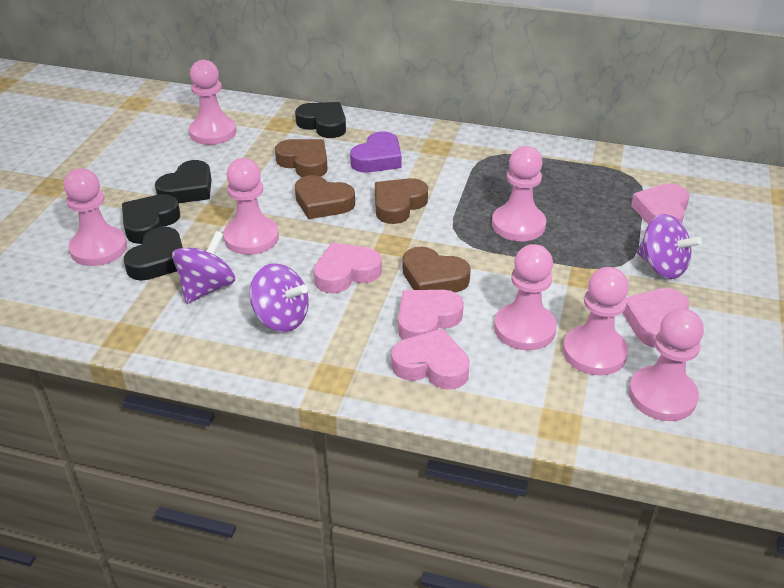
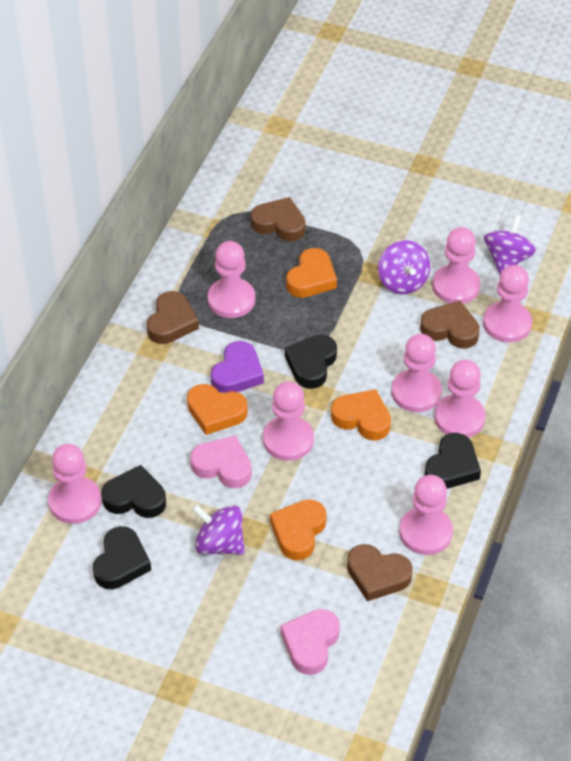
orange heart: none = 0 -> [187,384,248,435] [270,499,327,560] [286,248,337,298] [331,389,391,441] = 4
pink heart: [314,242,382,293] [391,329,470,390] [398,290,464,340] [622,288,689,348] [631,183,690,225] = 5 -> [190,435,252,488] [281,609,340,675] = 2
pink pawn: [64,168,127,266] [189,60,236,145] [223,158,279,255] [492,146,546,241] [494,244,557,350] [563,267,629,376] [629,308,704,421] = 7 -> [48,444,101,524] [208,241,255,318] [263,382,314,461] [392,334,442,412] [399,475,453,555] [432,227,480,304] [434,360,486,438] [483,265,532,342] = 8

